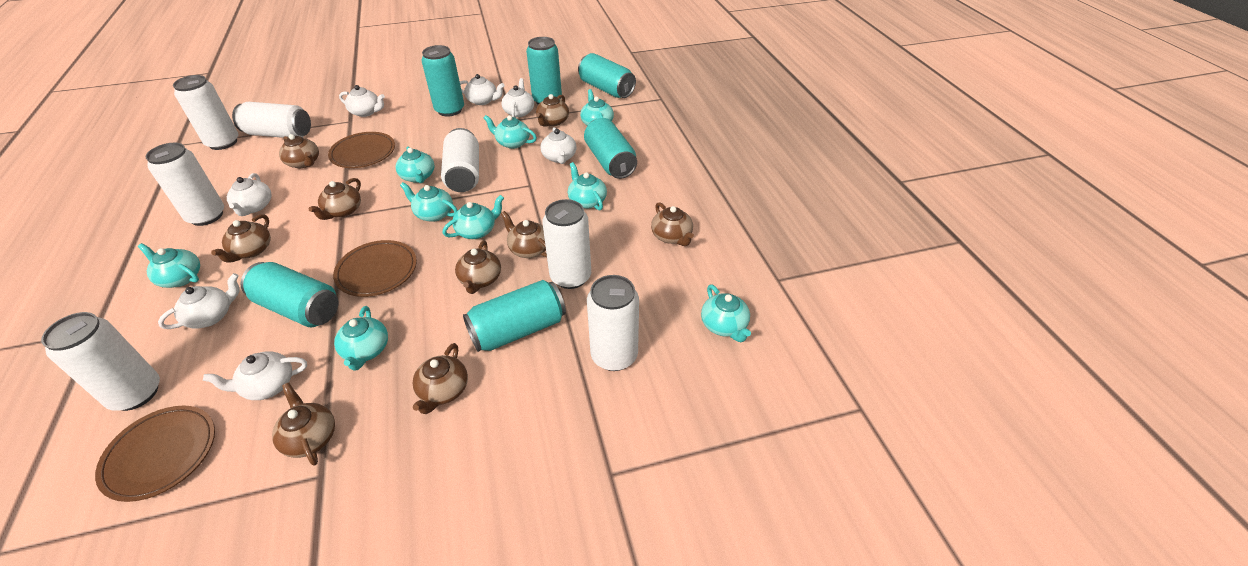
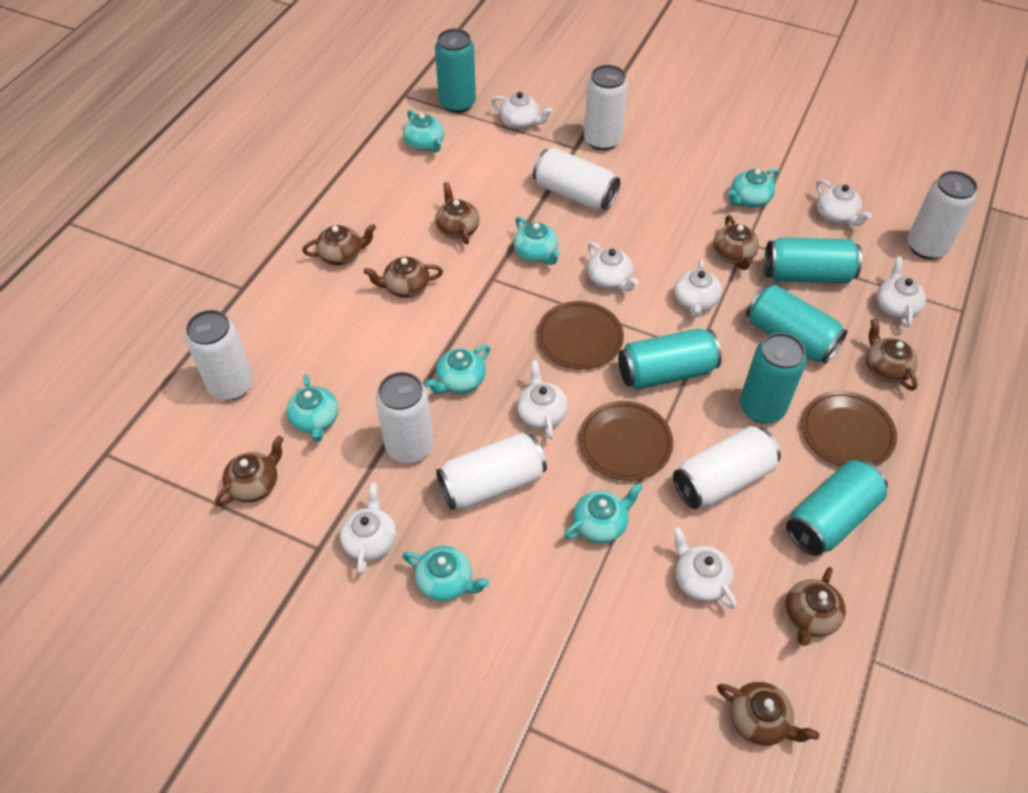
brown teapot: [211,214,271,263] [272,383,335,466] [279,134,319,168] [308,178,361,220] [412,343,468,414] [455,241,501,294] [501,211,547,258] [536,94,569,126] [651,202,694,246] = 9 -> [215,436,283,506] [302,224,376,265] [364,257,443,298] [435,182,479,244] [713,215,759,270] [717,682,819,746] [785,567,846,646] [866,318,918,391] = 8
turquoise teapot: [138,243,200,288] [334,306,388,371] [396,147,434,183] [400,182,458,222] [443,195,504,239] [484,115,537,149] [568,162,607,211] [580,89,614,126] [701,284,751,342] = 9 -> [286,375,338,441] [402,546,489,602] [403,110,444,153] [425,345,490,393] [513,216,560,265] [564,483,643,543] [728,169,778,208] = 7
white teapot: [158,273,239,329] [203,351,307,400] [227,173,272,216] [339,85,385,117] [460,74,505,105] [501,78,534,118] [541,127,577,164] = 7 -> [340,483,396,575] [491,92,553,129] [517,360,568,439] [587,242,638,291] [673,526,737,609] [674,260,722,318] [816,179,872,226] [877,257,926,327] = 8

